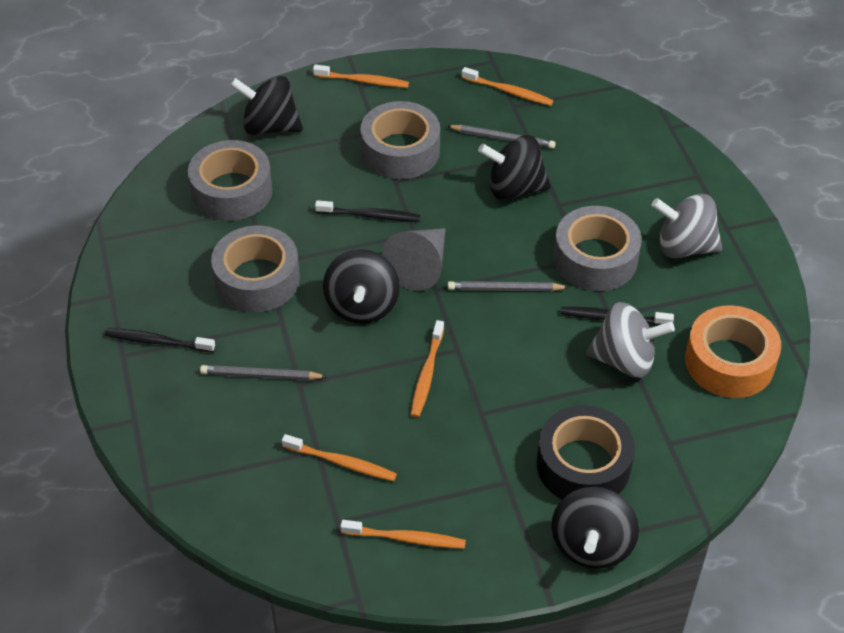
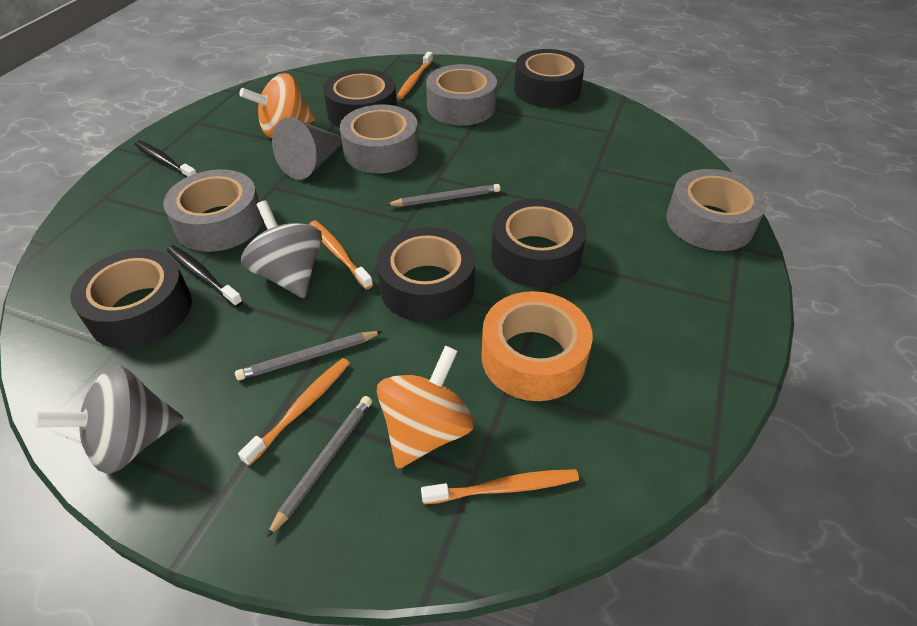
black spinning top: [230,76,303,135] [323,249,400,324] [478,135,551,200] [552,487,639,569] = 4 -> none = 0
black tape: [536,405,635,499] = 1 -> [70,249,192,349] [323,69,397,128] [377,227,475,322] [491,199,586,287] [514,49,584,107] = 5
black toothbrush: [105,328,215,352] [315,200,420,221] [561,307,674,326] = 3 -> [134,140,196,177] [167,245,243,307] = 2
orange spinning top: none = 0 -> [239,73,315,138] [377,346,474,469] = 2
orange toothbrush: [282,434,397,481] [313,65,409,88] [341,520,466,549] [410,320,444,418] [462,67,553,106] = 5 -> [238,358,350,466] [309,220,373,289] [397,52,433,99] [421,469,579,504] = 4

